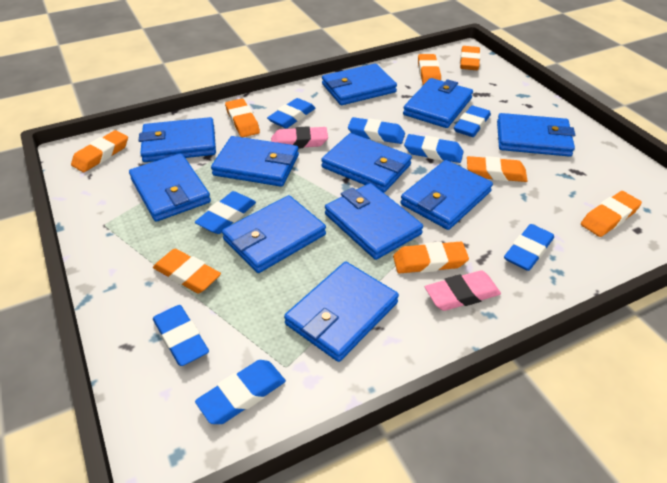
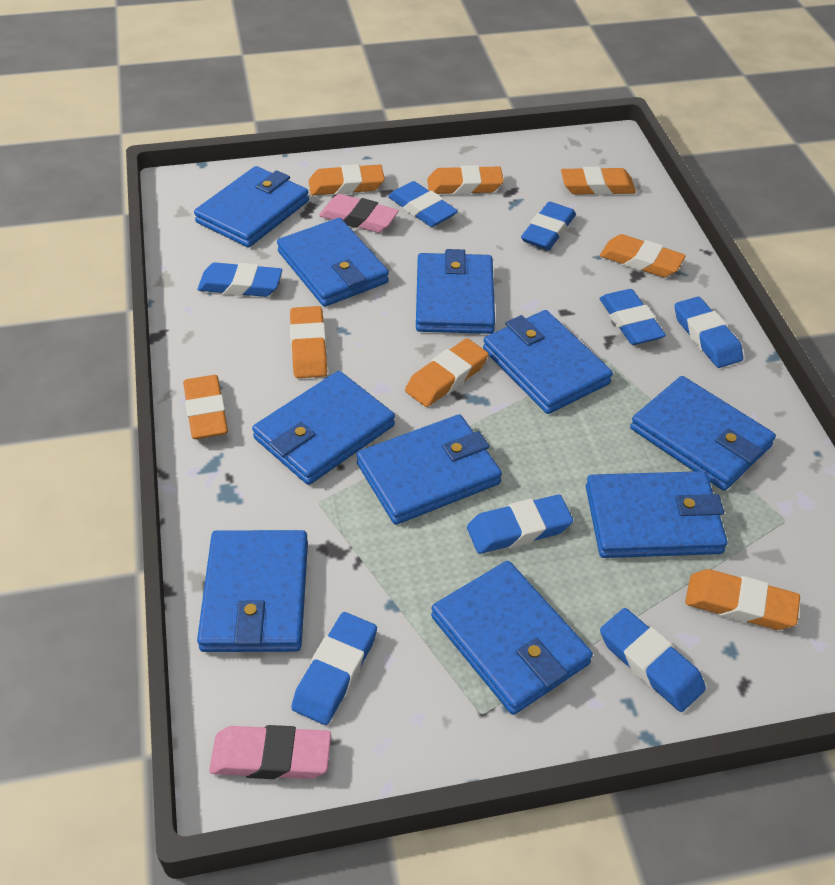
blue wallet: [129,153,211,222] [139,117,216,162] [211,136,299,187] [222,195,326,273] [284,262,399,362] [321,133,412,193] [322,64,397,105] [325,183,423,260] [400,160,493,230] [403,78,473,128] [497,113,575,157] = 11 -> [194,166,309,247] [197,530,308,652] [252,371,395,485] [277,218,389,307] [356,414,502,525] [416,249,495,334] [431,561,593,715] [483,310,613,414] [586,471,727,558] [630,376,776,491] = 10

